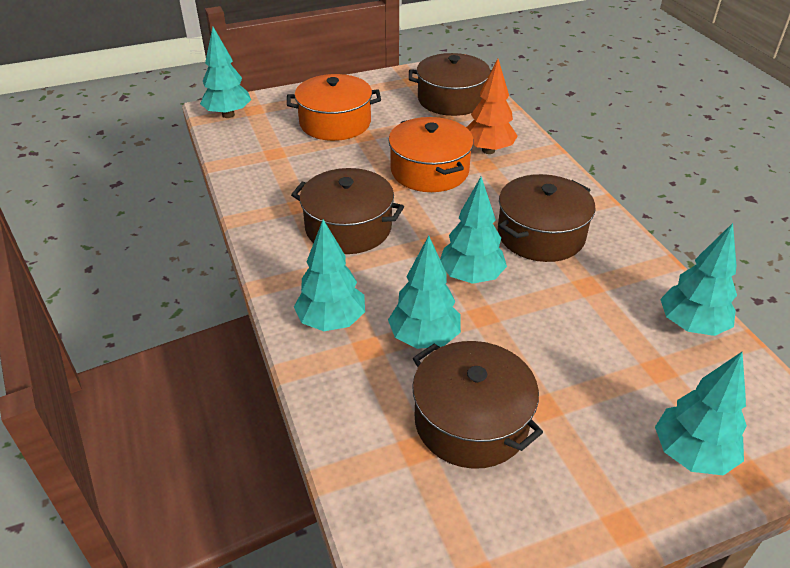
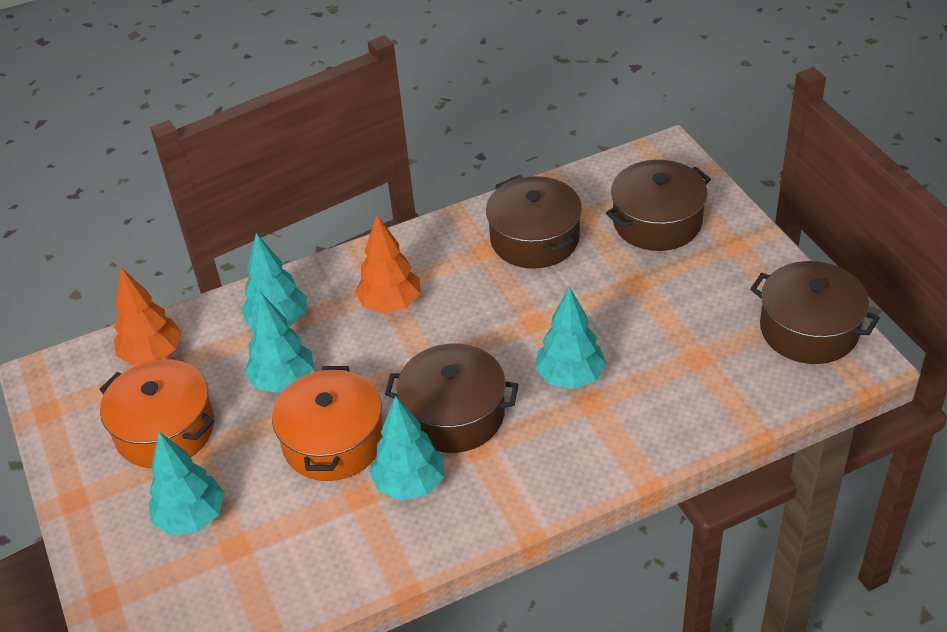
orange tree: [466,59,518,154] = 1 -> [114,267,182,365] [355,215,421,313] = 2
turquoise tree: [200,27,251,118] [294,220,365,331] [388,236,461,349] [440,177,507,284] [655,352,747,476] [660,223,737,336] = 6 -> [149,432,224,535] [241,233,307,327] [244,292,314,393] [369,396,444,501] [535,287,606,389] = 5

